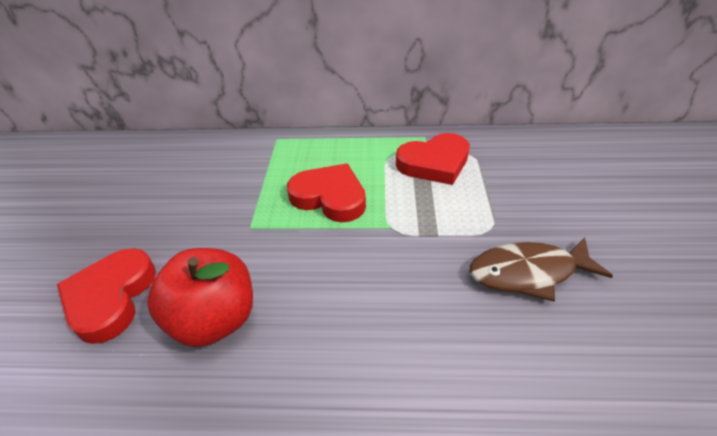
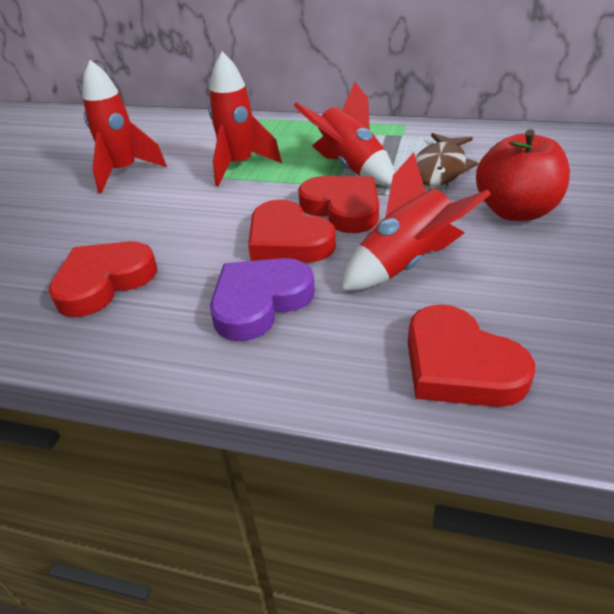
purple heart: none = 0 -> [210,258,315,341] = 1
red heart: [57,248,156,344] [287,164,366,222] [396,133,470,185] = 3 -> [48,241,157,317] [248,199,336,263] [298,176,379,233] [408,304,535,407] = 4
red rocket: none = 0 -> [82,60,167,193] [208,52,282,186] [294,82,395,186] [341,152,491,291] = 4

